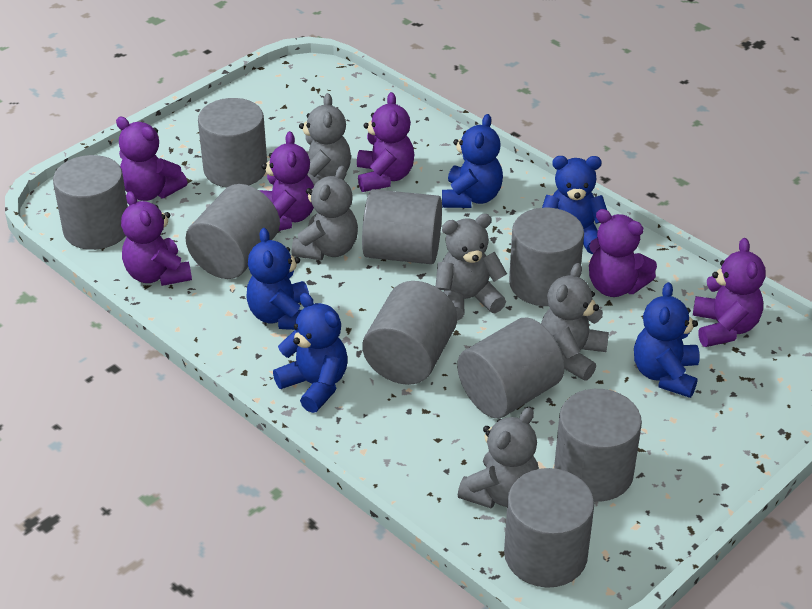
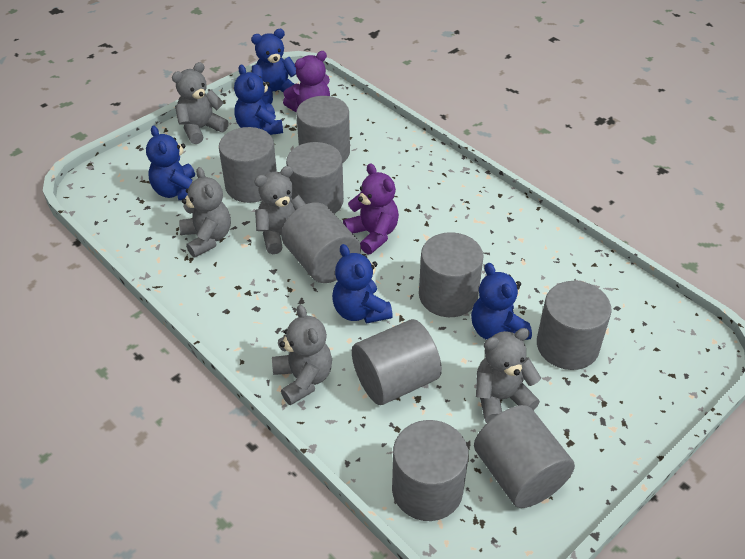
purple teddy bear: [116,117,188,201] [121,191,192,286] [259,131,314,231] [357,92,414,192] [589,209,657,297] [693,238,766,347] = 6 -> [283,51,330,112] [343,163,399,254] = 2

